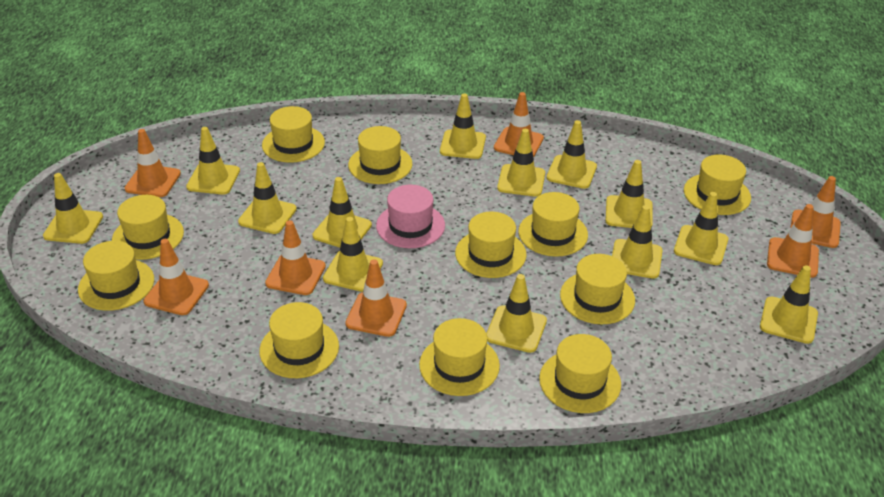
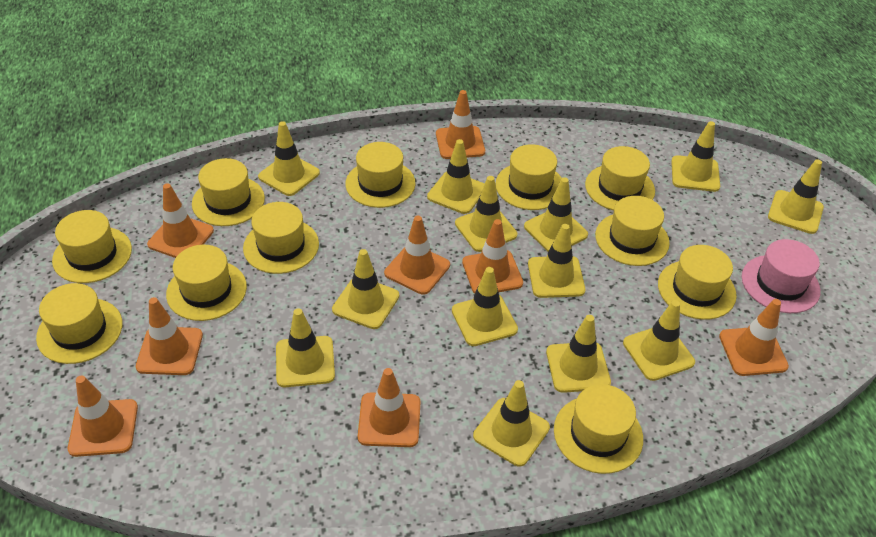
orange traffic cone: [125,129,181,197] [144,239,209,315] [265,220,326,295] [345,259,407,337] [494,92,544,157] [767,204,819,278] [790,176,841,248] = 7 -> [68,375,138,457] [136,297,203,375] [147,183,214,258] [358,368,420,447] [384,216,450,295] [436,90,485,159] [462,219,523,294] [719,299,789,376] = 8

